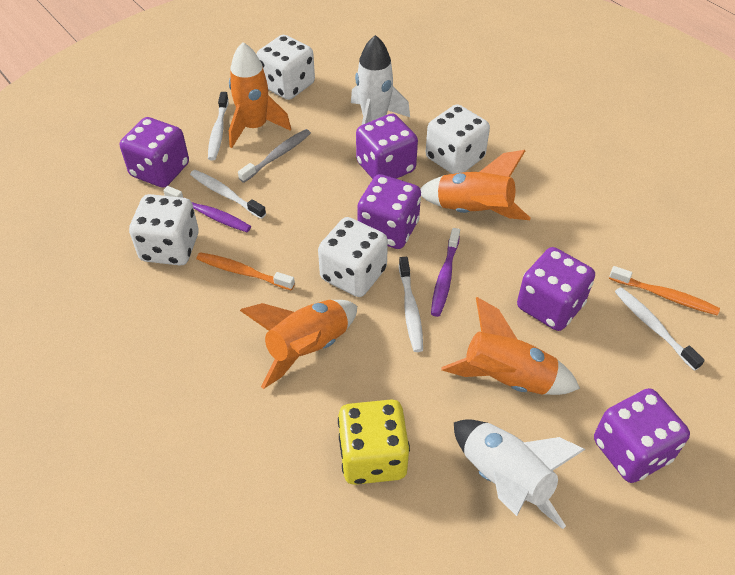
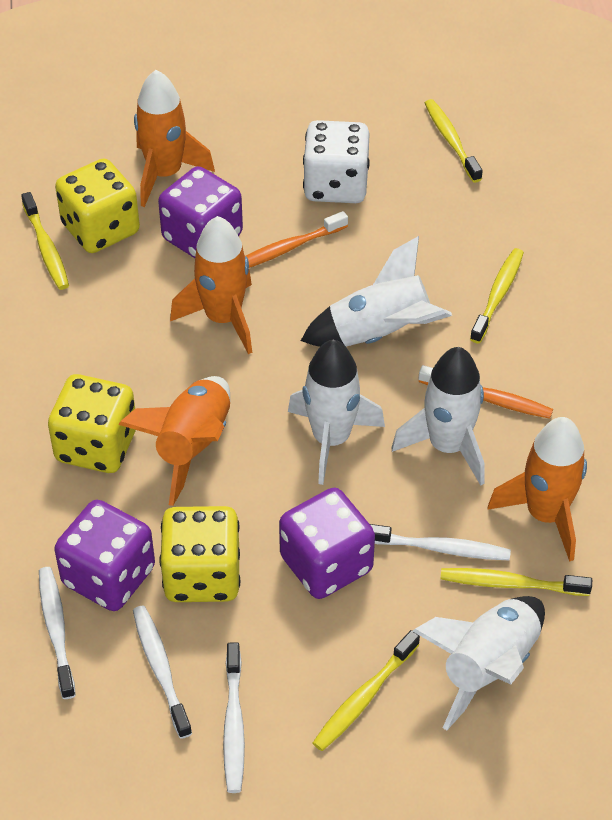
grey toothbrush: [238,129,311,183] = 1 -> none = 0
purple dice: [120,117,189,188] [356,114,418,179] [357,174,421,249] [517,247,595,331] [594,388,690,483] = 5 -> [54,500,155,611] [158,166,243,258] [279,488,375,599] = 3
purple toothbrush: [163,186,251,232] [431,228,460,317] = 2 -> none = 0
white dice: [129,194,199,265] [256,35,315,100] [318,217,388,297] [426,104,490,174] = 4 -> [303,120,370,203] = 1
white rocket: [351,35,410,125] [454,419,586,529] = 2 -> [288,340,385,485] [301,236,452,347] [391,347,485,485] [413,596,545,730] = 4
yellow dice: [338,399,410,485] = 1 -> [48,374,136,473] [55,159,140,253] [159,506,240,602] = 3
yellow toothbrush: none = 0 -> [21,192,69,290] [313,630,420,751] [425,99,483,183] [441,568,592,596] [470,248,524,343] = 5

